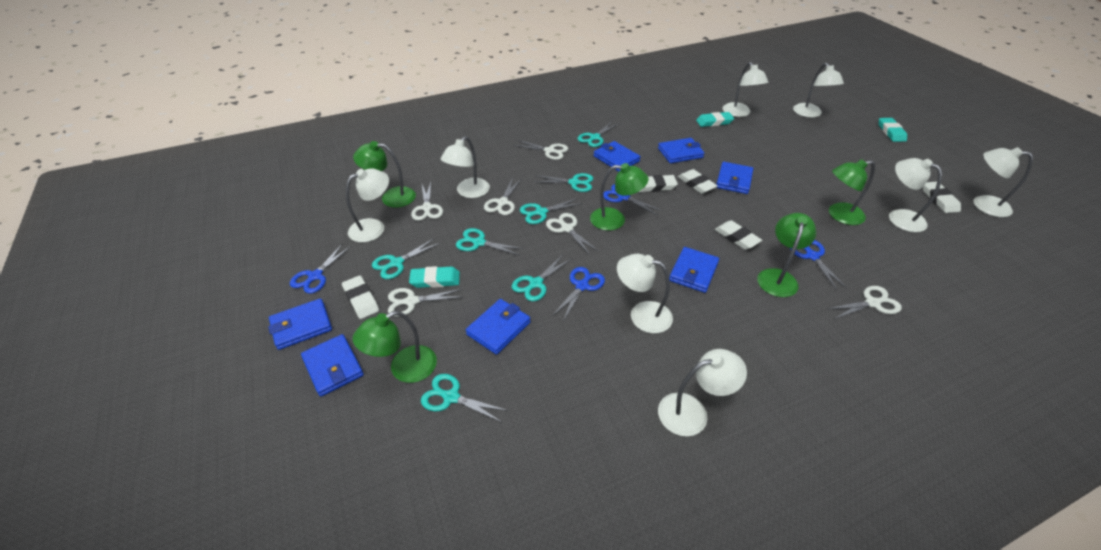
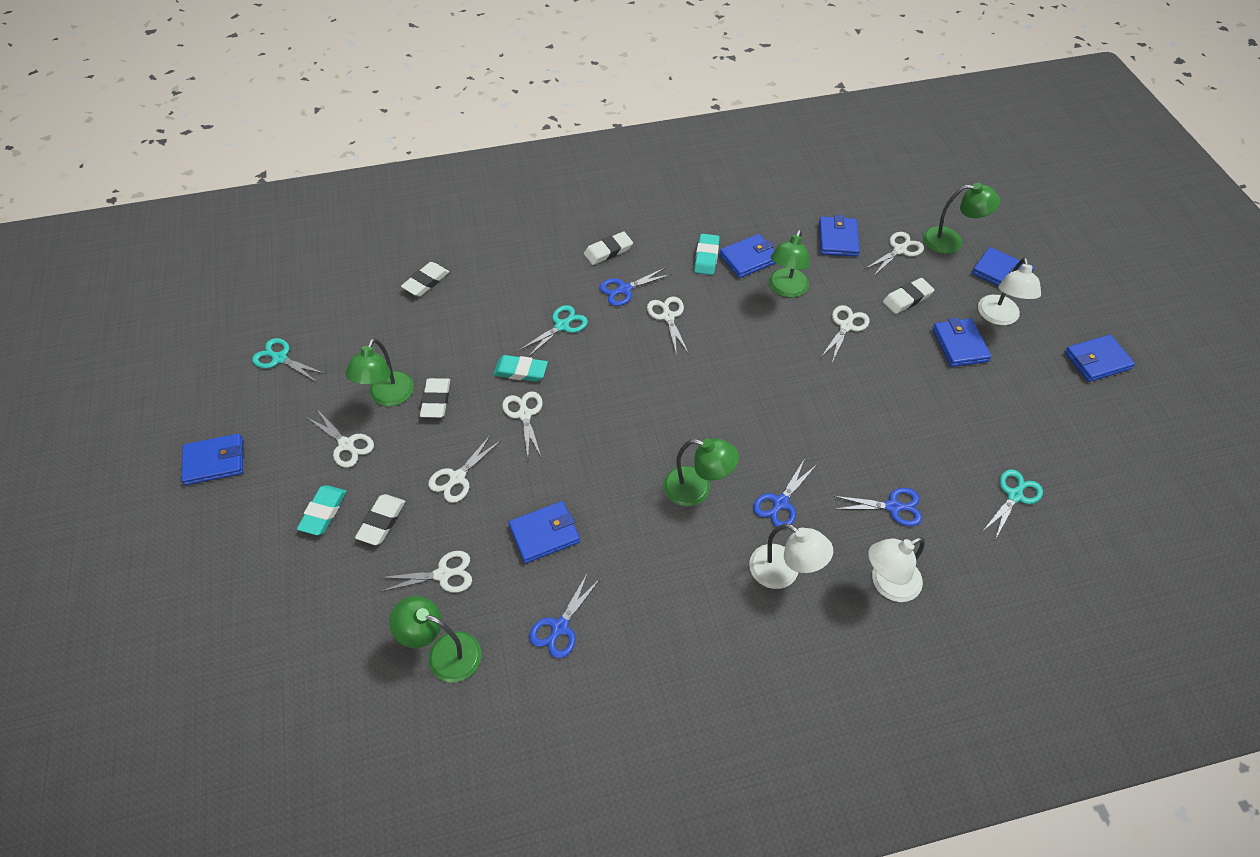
turquoise scissors: [372,238,440,279] [421,374,509,422] [456,228,524,255] [512,255,571,301] [520,198,583,224] [533,173,593,192] [578,121,619,147] = 7 -> [252,338,326,382] [519,305,588,357] [982,469,1043,540] = 3
white lamp: [346,168,389,242] [441,136,490,198] [617,254,673,333] [658,349,747,436] [723,62,768,117] [793,63,844,118] [889,158,942,232] [974,147,1033,217] = 8 -> [749,524,833,589] [868,537,925,602] [978,257,1041,325] = 3
white scissors: [388,288,462,317] [411,182,443,221] [484,177,522,215] [514,140,568,160] [546,213,599,255] [827,286,902,319] = 6 -> [306,408,374,468] [379,551,472,593] [428,436,500,503] [502,391,542,457] [647,296,689,356] [821,305,870,363] [865,232,924,275] = 7

